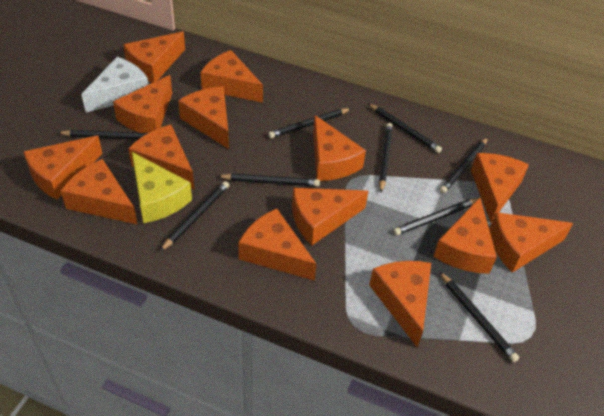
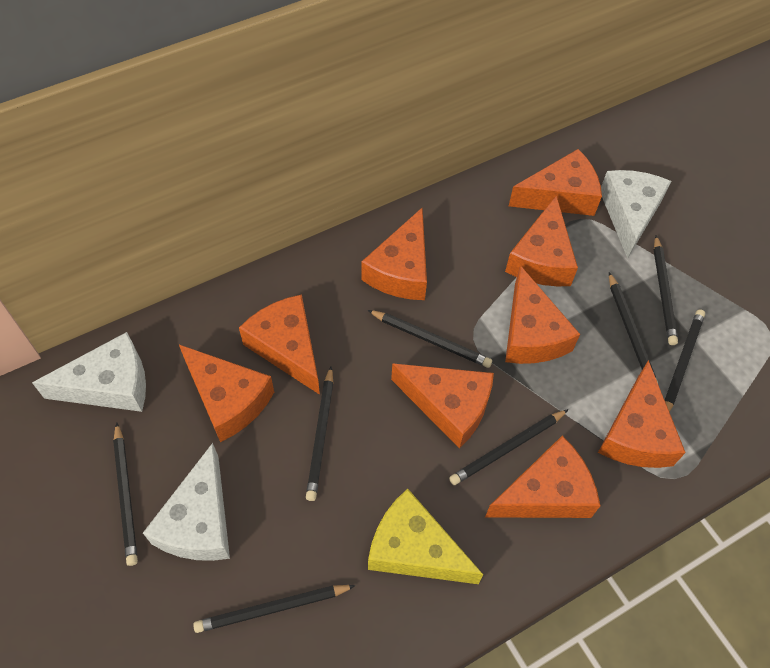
black pencil: [57,130,148,140] [160,181,229,251] [218,173,320,186] [268,108,352,138] [368,103,442,153] [379,123,393,192] [393,198,479,235] [439,271,519,362] [440,137,488,194] = 9 -> [113,422,138,566] [193,585,356,633] [306,366,333,501] [368,310,492,368] [449,409,569,485] [609,272,658,383] [654,235,678,345] [665,309,705,412] = 8
orange cheese: [24,136,103,200] [61,159,138,225] [113,75,172,133] [123,31,185,83] [128,125,195,190] [178,86,229,149] [201,50,263,103] [238,208,317,281] [292,188,368,245] [313,115,366,181] [369,261,431,348] [433,198,497,274] [471,153,529,223] [489,212,573,273] = 14 -> [179,345,274,442] [239,294,320,395] [361,208,427,300] [391,363,494,449] [485,436,600,518] [505,196,578,286] [505,265,580,364] [509,149,602,216] [598,360,686,468] = 9
white cheese: [81,57,148,112] = 1 -> [32,332,146,412] [143,443,230,561] [601,170,671,259] = 3

